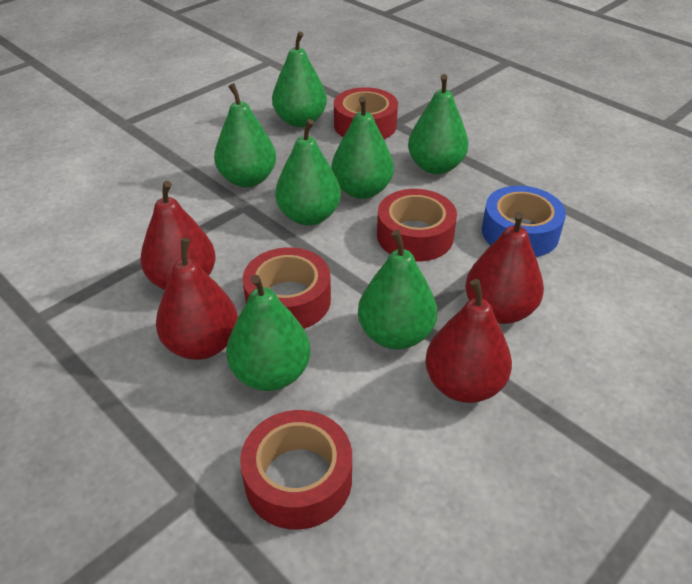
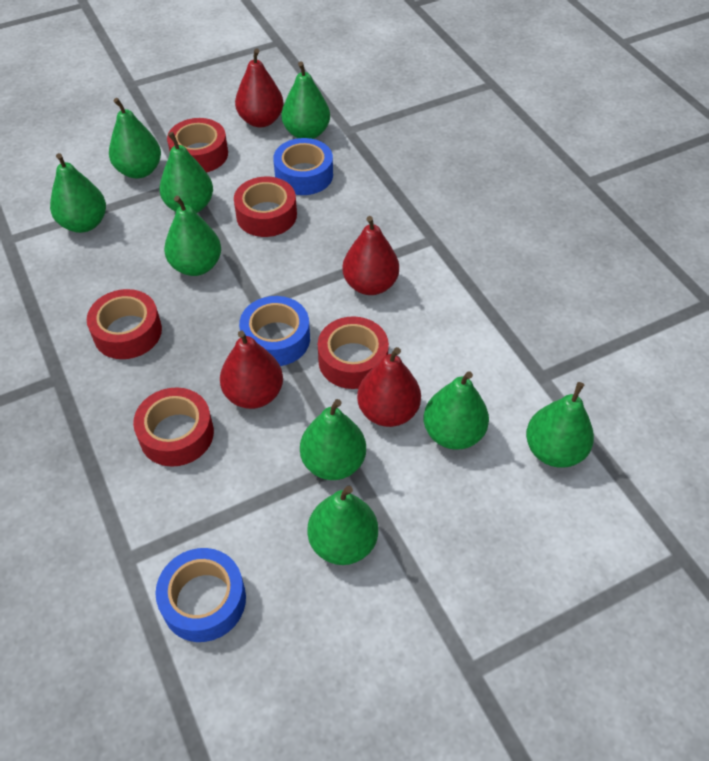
blue tape: [482,186,566,257] = 1 -> [155,548,246,642] [239,296,310,366] [273,138,333,195] = 3
green pear: [214,83,276,187] [226,275,311,391] [272,31,327,127] [275,119,341,226] [331,96,394,199] [358,230,437,349] [408,74,469,174] = 7 -> [50,153,106,233] [109,98,161,179] [159,132,213,213] [164,196,221,276] [281,62,330,139] [300,399,366,480] [308,486,378,565] [424,371,489,450] [526,382,594,468] = 9
red tape: [240,410,352,530] [243,247,331,329] [334,87,398,139] [377,189,457,261] = 4 -> [87,289,162,359] [133,387,214,467] [167,118,228,172] [234,177,297,237] [318,316,389,389] = 5

